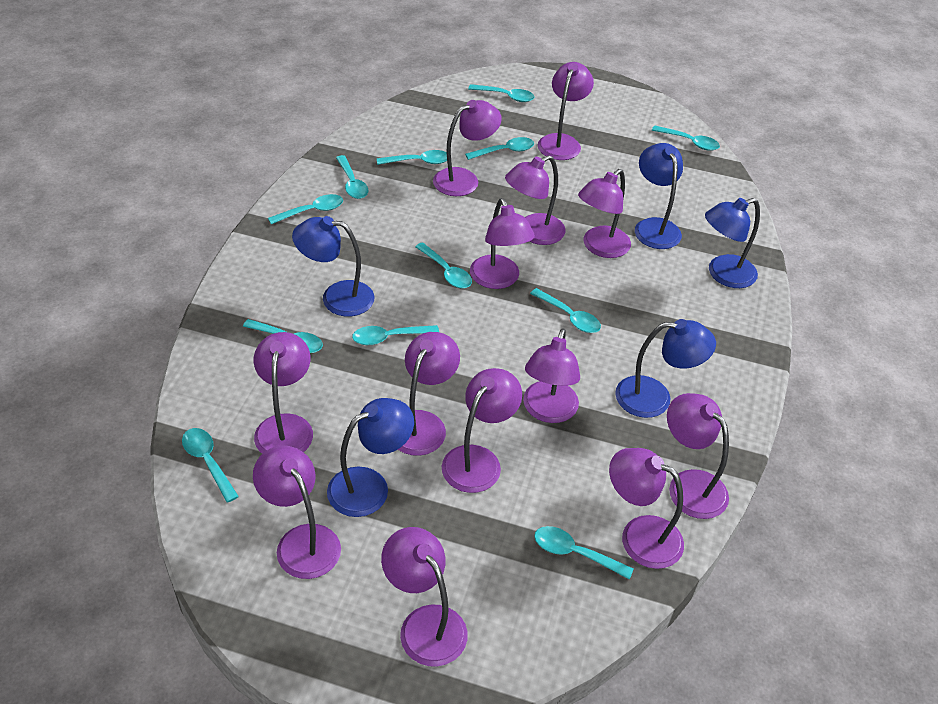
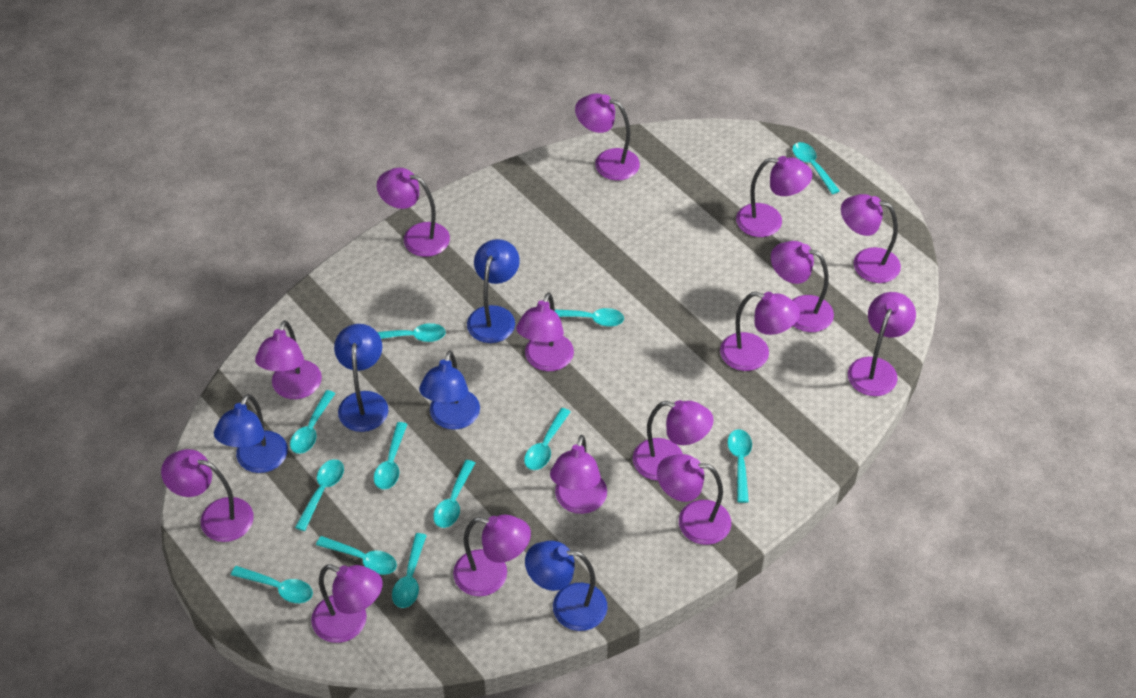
purple lamp: [253,446,341,579] [254,332,313,454] [381,527,468,667] [398,332,460,456] [433,100,502,196] [442,368,522,493] [470,198,535,289] [505,155,565,245] [523,328,580,423] [538,62,594,160] [578,169,631,258] [609,448,684,569] [667,393,729,519] = 13 -> [161,449,254,542] [255,320,322,399] [311,564,383,643] [377,168,450,257] [453,515,531,596] [516,293,574,371] [550,435,607,514] [575,93,640,181] [633,400,714,481] [657,454,731,545] [720,292,800,371] [736,156,812,237] [771,241,834,332] [841,194,901,283] [848,292,916,396] = 15

